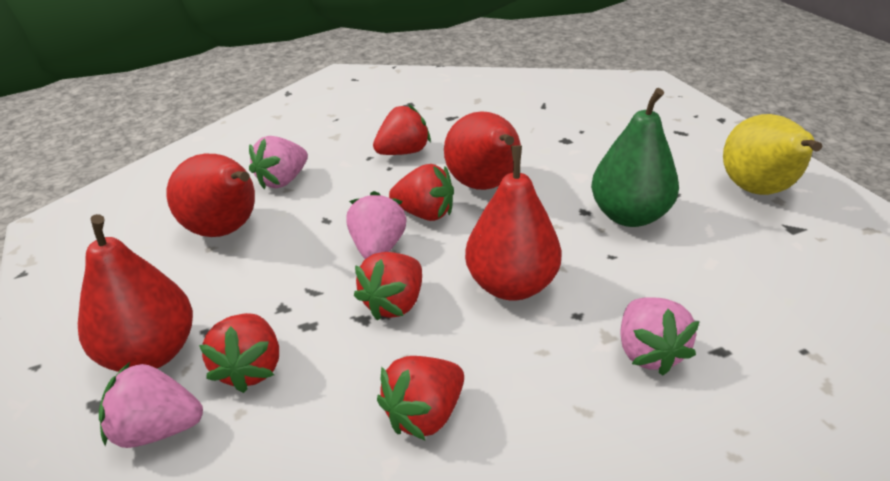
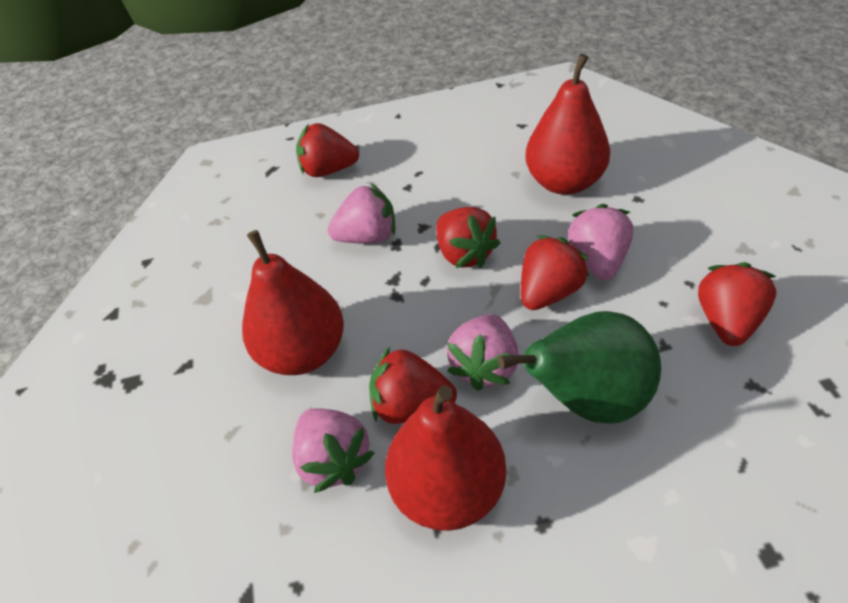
red pear: [78,214,193,372] [167,154,255,237] [444,111,521,190] [465,145,561,300] = 4 -> [242,230,344,375] [385,386,506,531] [525,54,610,195] = 3
yellow pear: [723,114,822,195] = 1 -> none = 0

